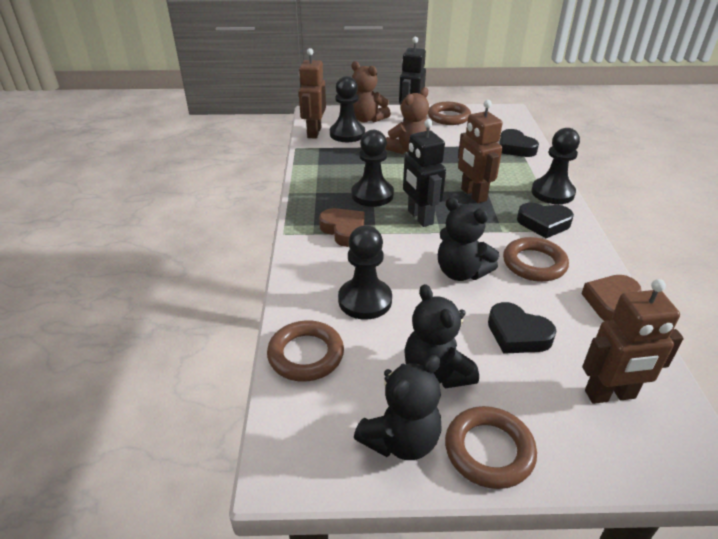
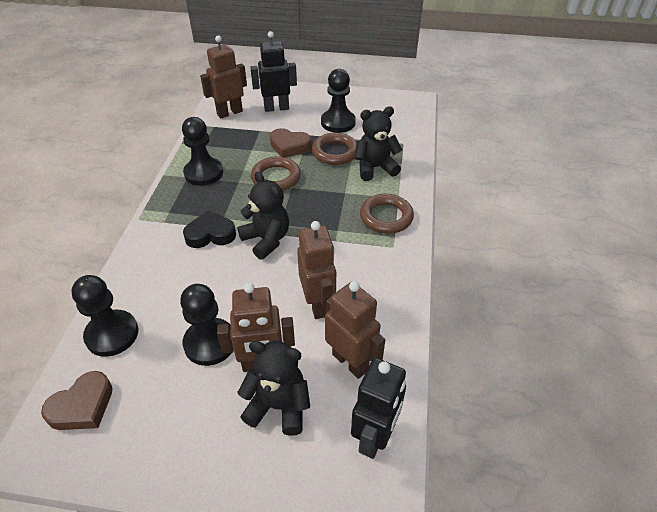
black heart: [488,302,557,354] [500,129,539,157] [517,202,574,238] = 3 -> [183,210,236,248] = 1
brown ring: [267,320,344,382] [428,102,471,125] [445,406,537,489] [503,237,569,282] = 4 -> [251,157,301,191] [312,133,357,165] [360,194,414,234] = 3
brown robot: [299,48,326,139] [458,100,503,203] [582,279,684,404] = 3 -> [200,35,247,118] [217,283,295,372] [297,221,336,319] [325,281,385,379] = 4
brown teddy bear: [352,61,391,122] [385,87,430,154] = 2 -> none = 0

